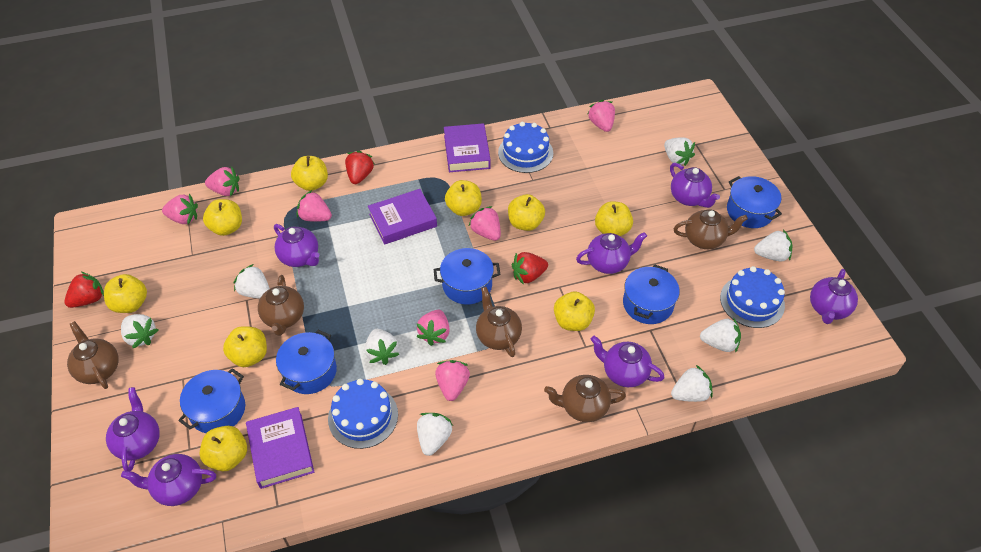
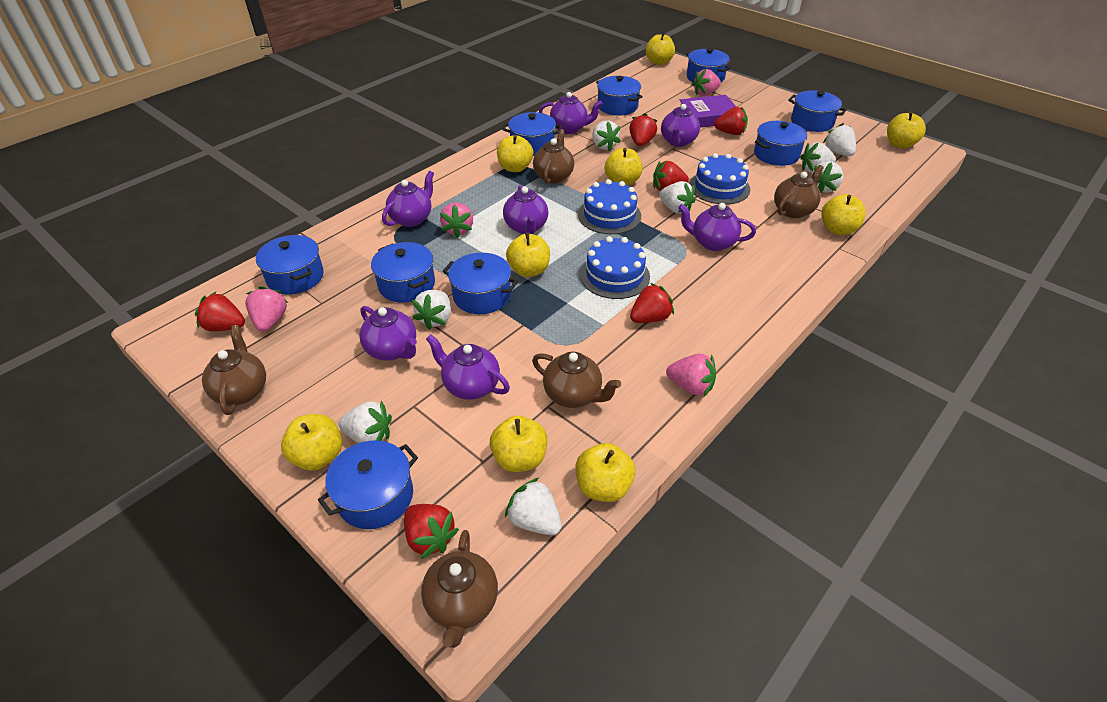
blue pot: [178,368,245,433] [276,330,337,394] [433,248,500,304] [623,264,680,324] [727,176,782,228] = 5 -> [256,235,324,294] [318,441,418,529] [371,242,435,303] [443,253,518,314] [502,112,562,156] [596,76,643,116] [686,48,731,83] [754,121,807,166] [788,90,847,132] = 9
pink strawberry: [162,194,198,224] [205,167,240,196] [297,190,332,222] [417,310,450,346] [435,360,470,401] [469,206,501,241] [588,100,615,132] = 7 -> [245,286,288,332] [440,202,473,238] [666,354,716,396] [692,69,721,96] = 4
purple book: [246,407,314,489] [368,189,437,245] [444,123,491,172] = 3 -> [680,95,736,127] = 1
red strawberry: [64,272,104,308] [345,151,374,184] [512,252,548,285] = 3 -> [195,292,245,331] [404,504,459,559] [629,113,657,146] [630,283,674,323] [653,161,689,191] [714,106,748,135] = 6

